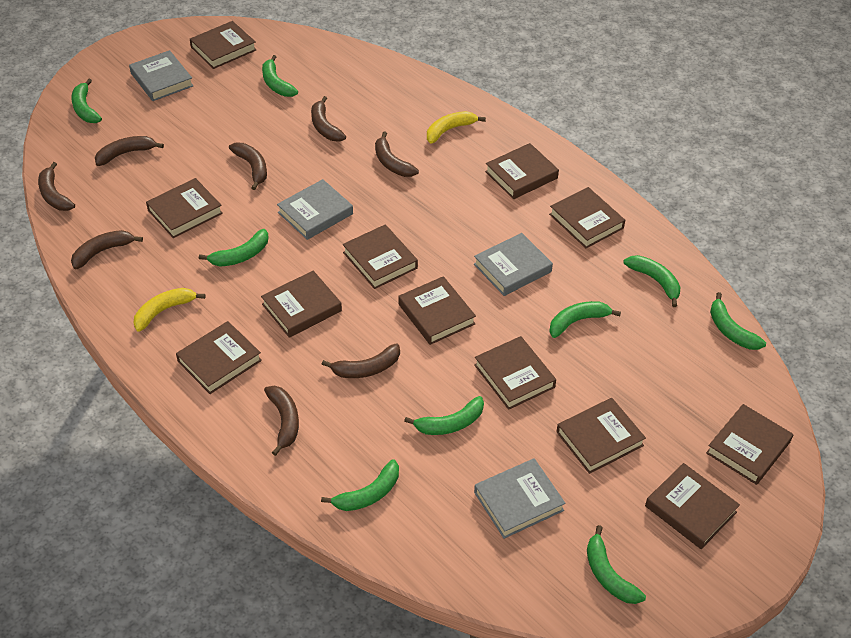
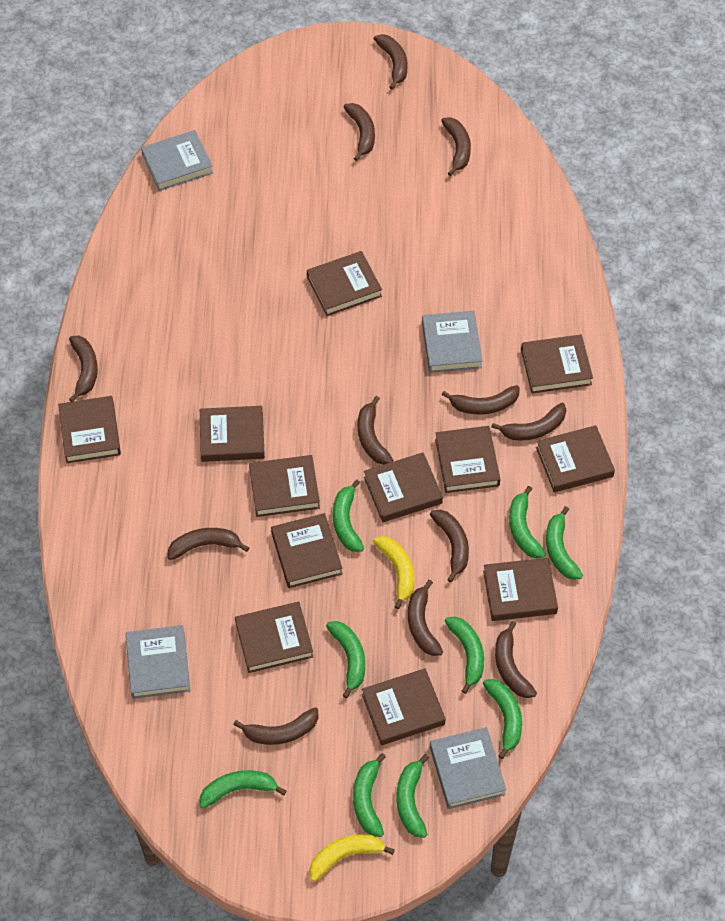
brown banana: [38,162,75,211] [71,230,143,269] [95,136,164,166] [229,143,267,190] [264,386,299,456] [311,96,346,142] [322,343,400,378] [375,132,419,177] = 8 -> [69,336,98,402] [167,528,249,560] [233,707,318,745] [344,103,375,161] [358,396,393,465] [374,34,408,90] [408,580,443,656] [430,510,469,583] [441,117,471,176] [442,385,519,414] [491,402,566,440] [495,621,537,698] = 12

